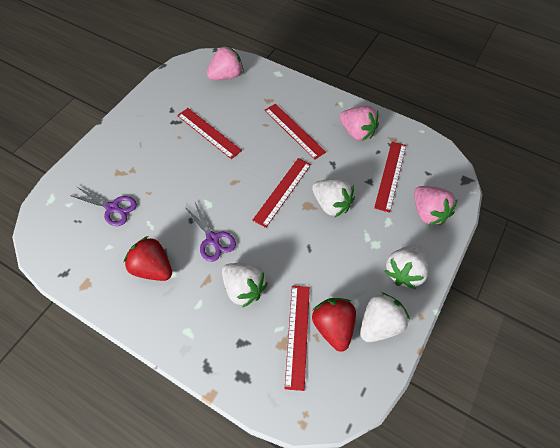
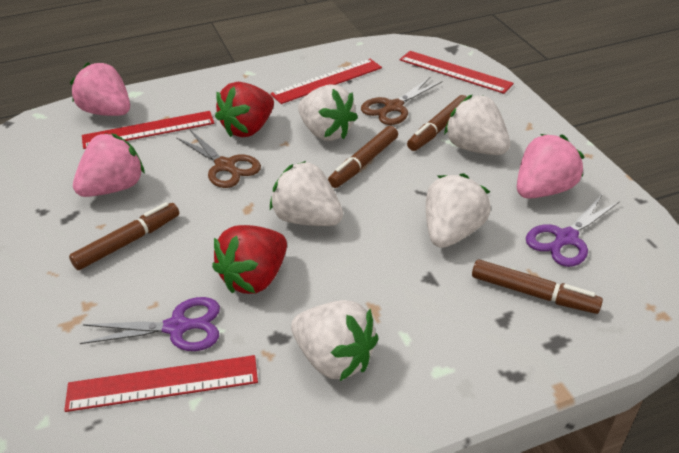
brown marker: none = 0 -> [69,202,179,270] [328,126,398,188] [407,95,467,151] [472,260,603,314] = 4
brown scissors: none = 0 -> [176,130,261,188] [361,77,442,125] = 2
red ruler: [177,108,242,159] [252,158,311,228] [264,104,326,160] [285,286,310,391] [374,142,406,213] = 5 -> [64,355,258,412] [82,111,214,149] [270,59,382,104] [400,51,514,94] = 4
white strawberry: [222,263,268,308] [312,179,355,217] [360,292,410,342] [385,245,429,289] = 4 -> [270,161,343,226] [291,300,378,381] [298,84,358,141] [426,173,491,248] [444,95,510,155] = 5

